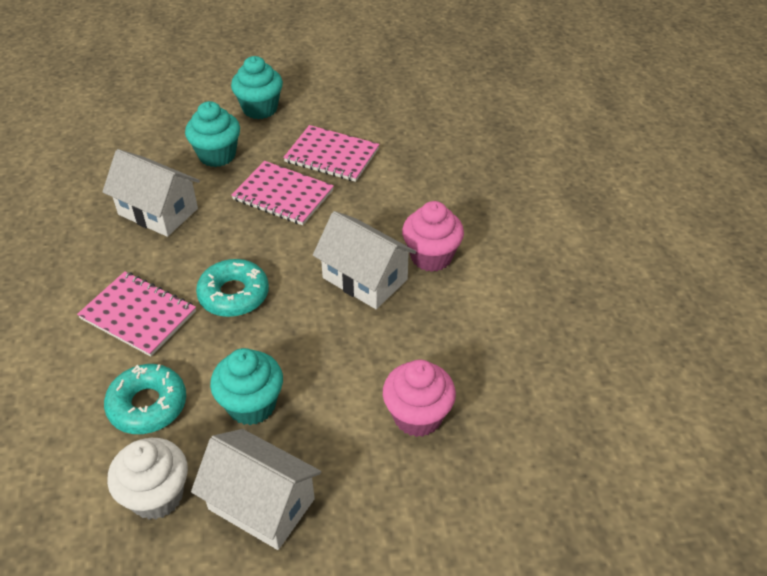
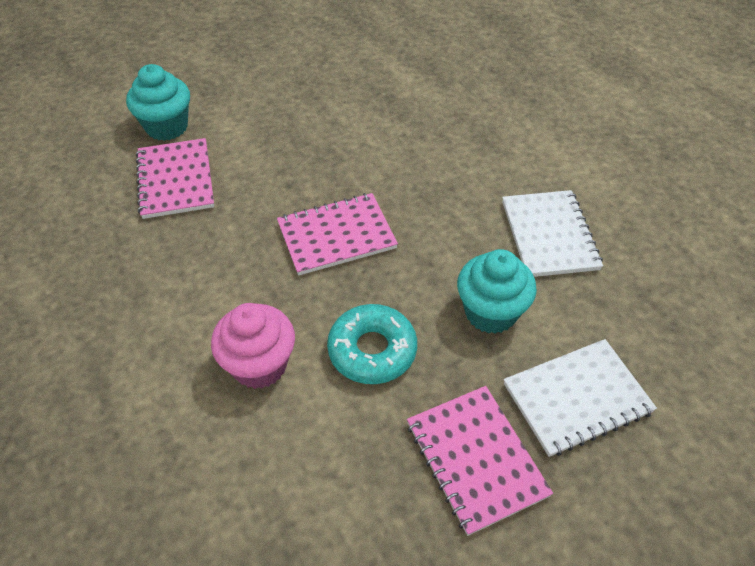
pink cupcake: [383,360,456,437] [402,201,464,272] = 2 -> [211,303,295,389] = 1
turquoise cupcake: [185,101,240,167] [210,348,283,425] [231,56,283,119] = 3 -> [126,64,190,141] [457,249,537,334] = 2
turquoise donut: [104,364,186,434] [196,259,269,317] = 2 -> [327,304,417,384] = 1
white cupcake: [107,438,188,520] = 1 -> none = 0
white house: [102,149,200,237] [191,429,321,550] [313,211,416,309] = 3 -> none = 0
white notebook: none = 0 -> [502,190,603,277] [504,339,657,457] = 2

